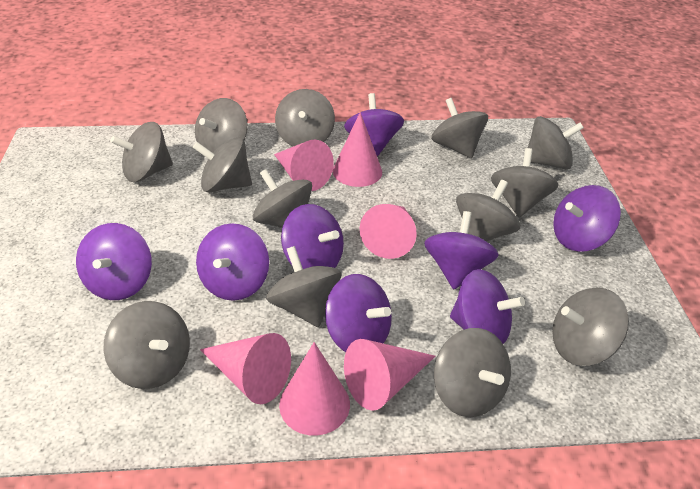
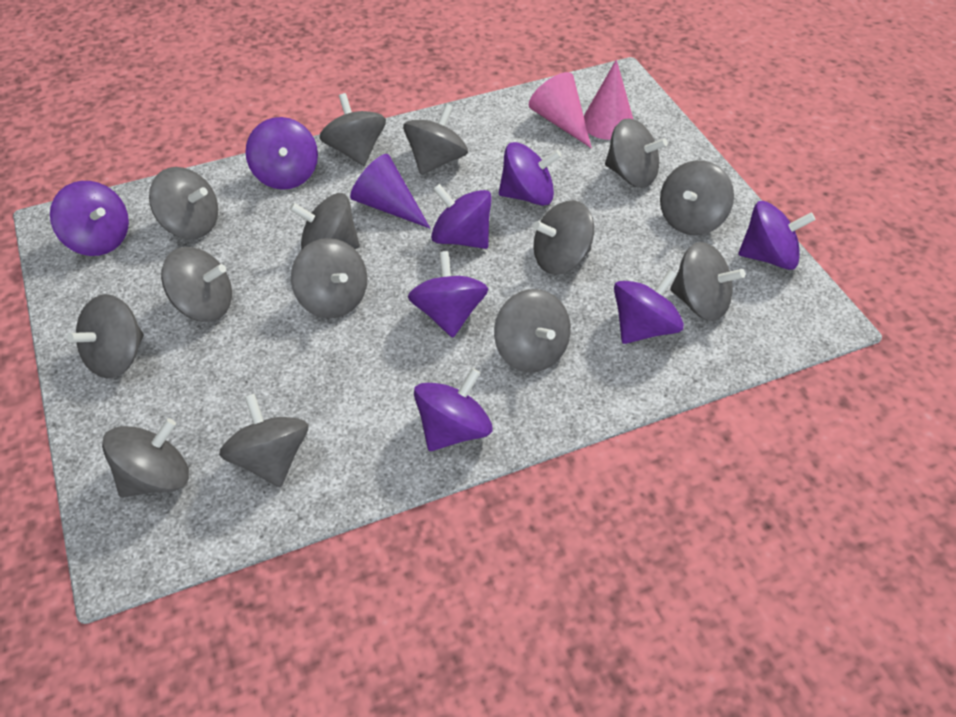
grey spinning top: [103,301,190,389] [110,122,173,182] [193,137,252,193] [195,98,248,153] [253,169,312,228] [266,246,341,327] [275,89,335,147] [431,98,488,159] [434,328,511,417] [456,180,520,242] [491,148,559,218] [528,116,584,169] [552,287,629,366] = 13 -> [67,294,144,378] [102,418,189,498] [149,167,218,239] [161,247,232,322] [219,394,309,487] [289,193,360,250] [291,238,367,319] [319,93,386,166] [403,104,468,175] [494,289,571,373] [533,200,594,274] [605,119,668,188] [660,160,734,235] [670,242,745,321] = 14
pink cone: [200,333,291,404] [274,140,334,191] [279,342,350,436] [333,112,382,187] [344,339,436,411] [360,204,417,259] = 6 -> [529,72,592,148] [584,59,634,140] = 2
purple cone: none = 0 -> [350,154,430,228] = 1

